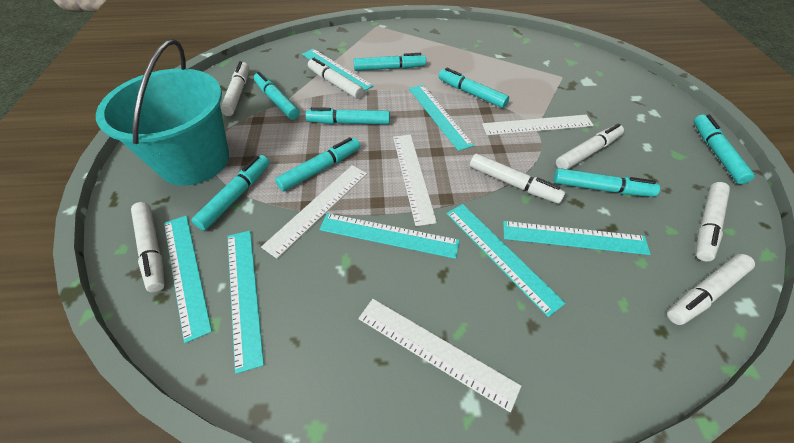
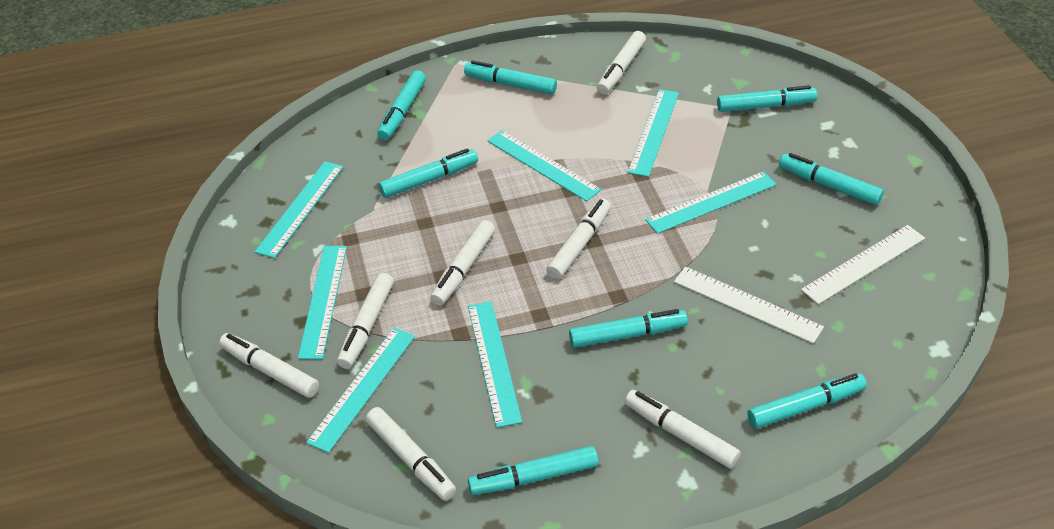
turquoise bucket: [96,39,229,186] = 1 -> none = 0
white ruler: [261,165,367,259] [358,299,521,412] [393,135,437,226] [482,115,594,135] = 4 -> [674,267,824,344] [801,225,925,304] = 2

